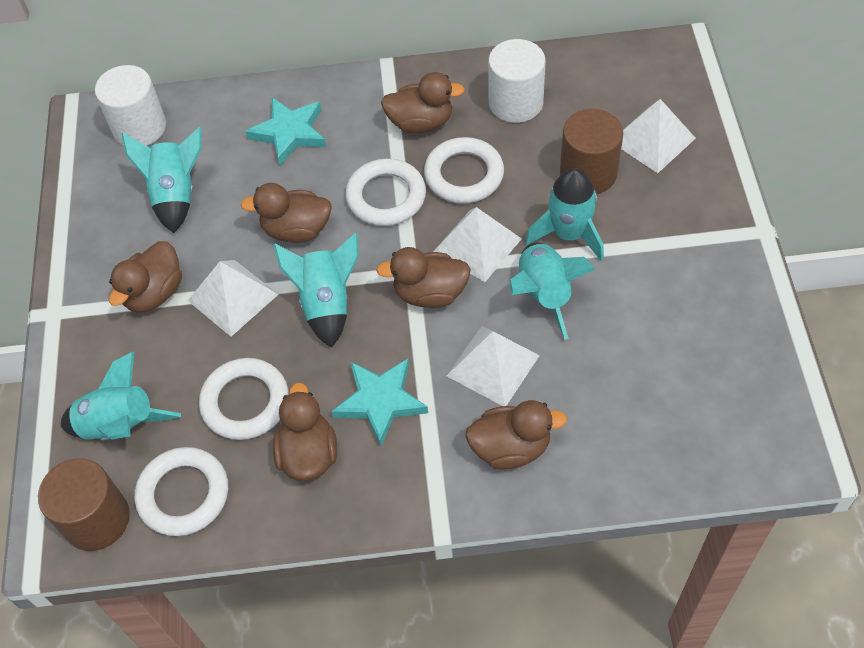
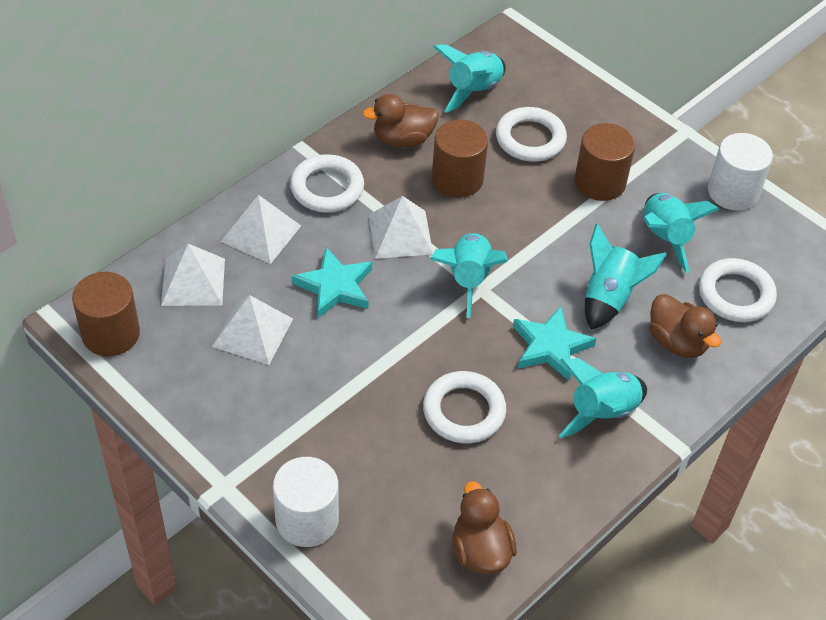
brown cylinder: [38,458,130,551] [560,109,623,194] = 2 -> [72,272,140,356] [432,120,488,198] [574,123,635,201] = 3
brown duck: [109,241,182,313] [241,183,332,243] [273,383,337,481] [376,247,471,308] [381,72,465,133] [465,400,567,469] = 6 -> [363,94,439,147] [452,481,517,574] [649,294,721,358] = 3

